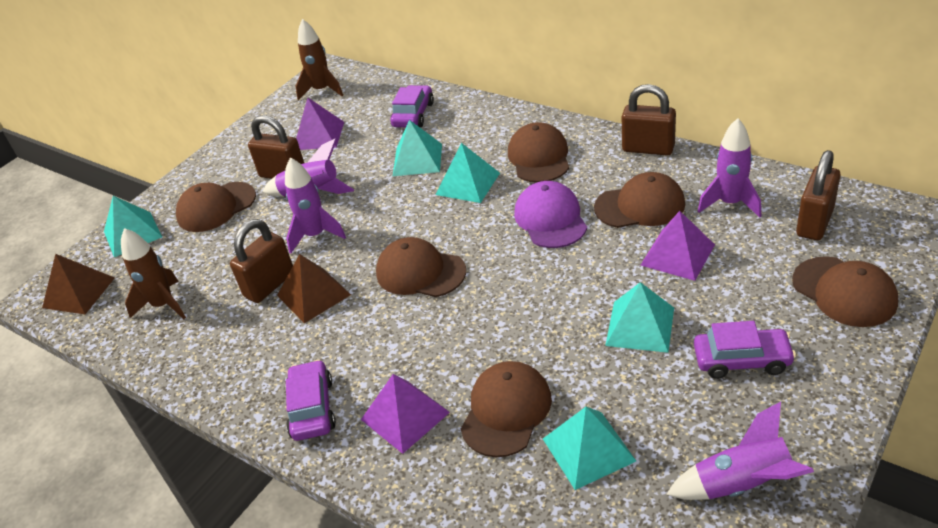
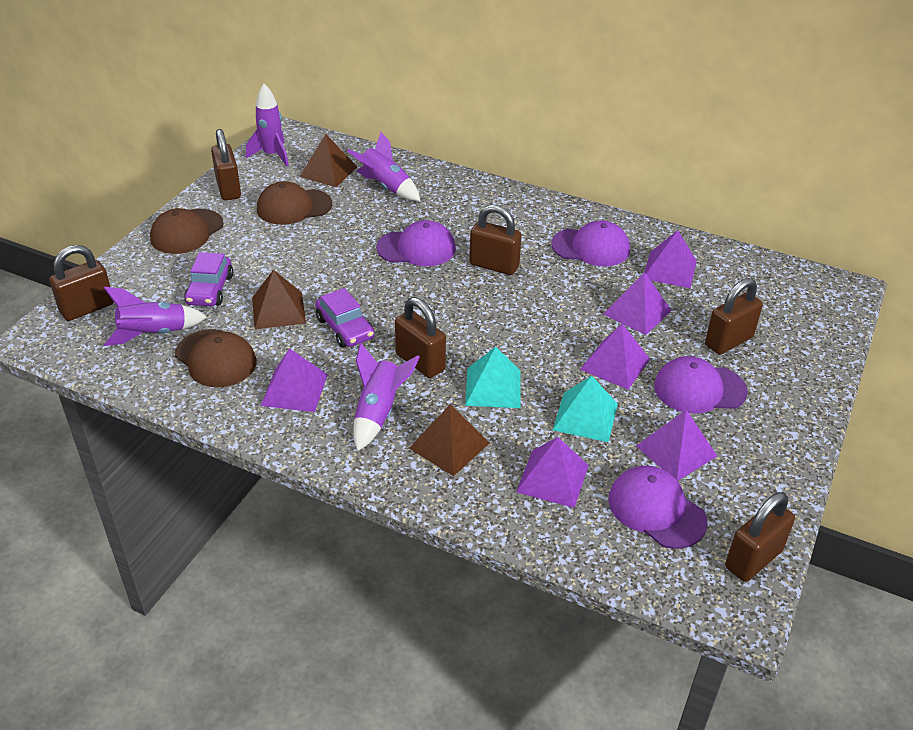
brown cap: [176,182,256,232] [376,237,466,297] [461,361,552,457] [508,122,569,183] [594,172,685,228] [793,256,898,327] = 6 -> [150,208,224,254] [175,329,256,387] [257,181,332,225] = 3
brown padlock: [230,219,293,303] [248,115,304,179] [622,84,676,156] [796,150,841,240] = 4 -> [49,245,114,321] [211,129,241,200] [395,297,446,378] [469,205,522,275] [705,278,763,355] [725,492,795,582] = 6
brown pyramid: [42,254,115,314] [277,254,351,323] = 2 -> [252,270,306,329] [299,134,357,187] [409,404,489,476] = 3
brown rocket: [121,228,186,319] [296,19,343,100] = 2 -> none = 0
purple cap: [514,181,587,248] = 1 -> [376,220,456,266] [551,221,630,266] [608,466,708,549] [654,356,748,414] = 4
purple car: [285,360,336,441] [390,85,434,128] [694,321,796,379] = 3 -> [184,252,233,306] [315,288,374,348] = 2
purple pyramid: [296,98,344,150] [361,374,450,454] [641,211,715,281] = 3 -> [261,348,328,412] [516,437,589,508] [580,324,650,389] [603,272,672,335] [636,410,717,481] [645,230,697,288] = 6
turquoise pyramid: [104,196,162,257] [393,120,442,176] [436,143,500,203] [543,407,636,490] [605,282,674,353] = 5 -> [465,347,521,408] [553,376,618,442] = 2

